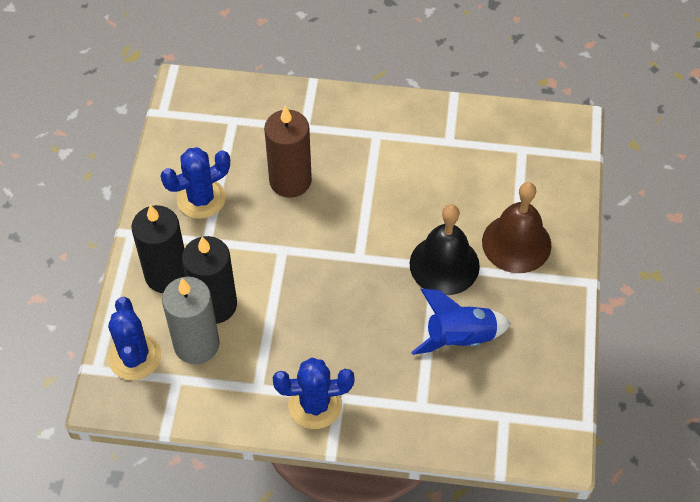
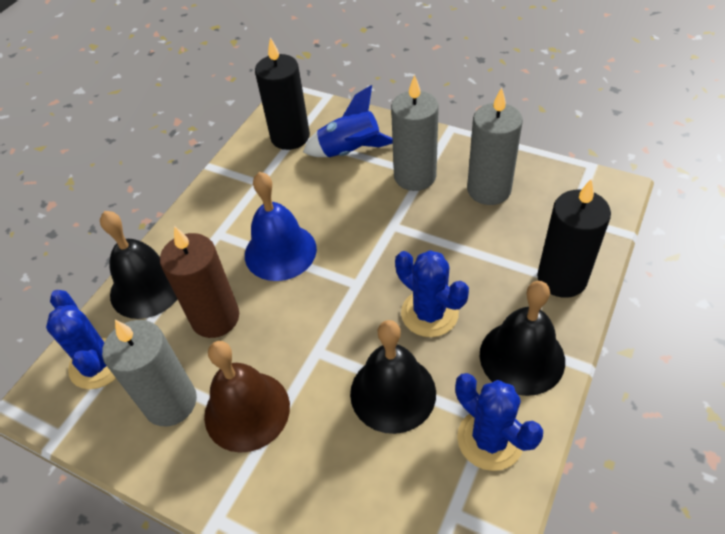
black bell: [410,204,480,295] = 1 -> [100,211,177,319] [350,320,436,434] [480,281,565,396] = 3
blue bell: none = 0 -> [245,172,317,281] = 1
grey candle: [162,277,220,364] = 1 -> [102,319,197,426] [391,75,439,191] [467,87,523,205] = 3

